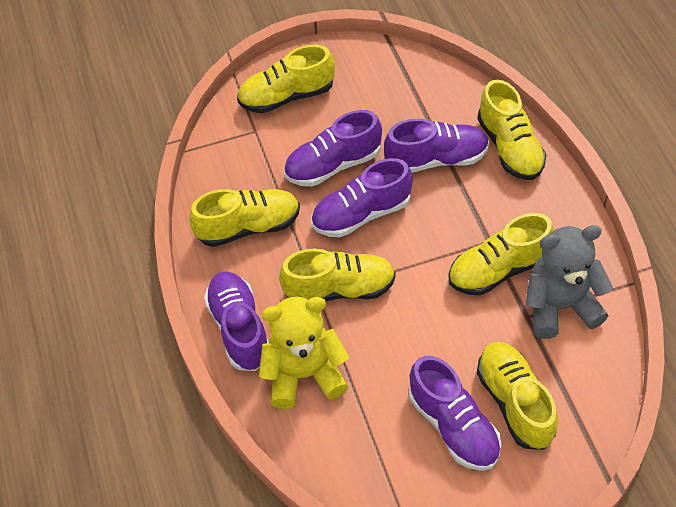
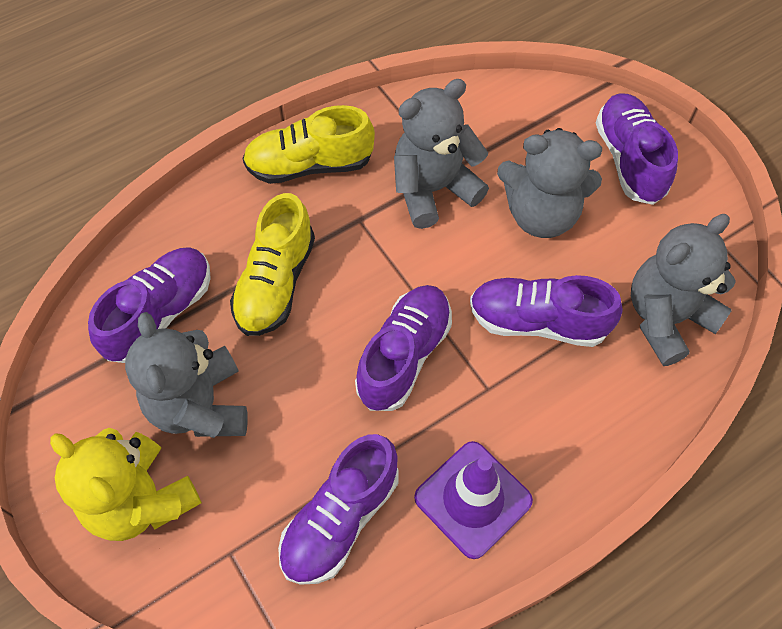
grey teddy bear: [526,225,613,339] = 1 -> [125,312,248,438] [394,79,489,229] [497,128,602,238] [631,214,736,366] = 4
purple traffic cone: none = 0 -> [414,441,533,559] = 1
yellow shoe: [189,189,300,247] [237,45,335,113] [279,248,396,302] [448,213,554,296] [477,80,546,180] [477,342,558,450] = 6 -> [230,193,315,336] [242,105,375,184] = 2

